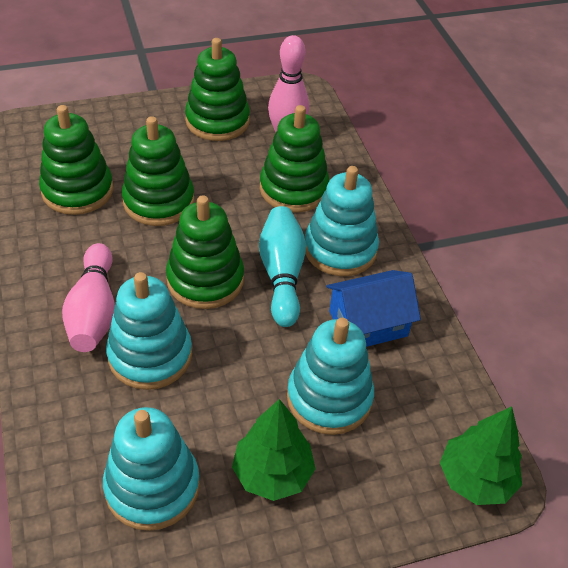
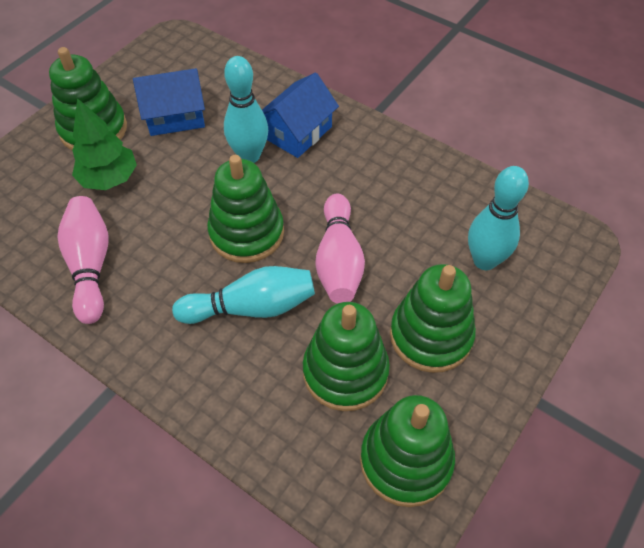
blue house: [326,270,421,347] = 1 -> [133,68,205,136] [262,73,339,158] = 2
green tree: [232,399,315,501] [440,406,522,505] = 2 -> [72,98,137,190] = 1
turquoise bowling pin: [259,206,306,327] = 1 -> [172,266,315,324] [224,56,268,163] [468,166,529,270] = 3
turquoise stacking toy: [103,407,200,531] [106,272,192,390] [287,318,374,435] [305,166,379,276] = 4 -> none = 0

